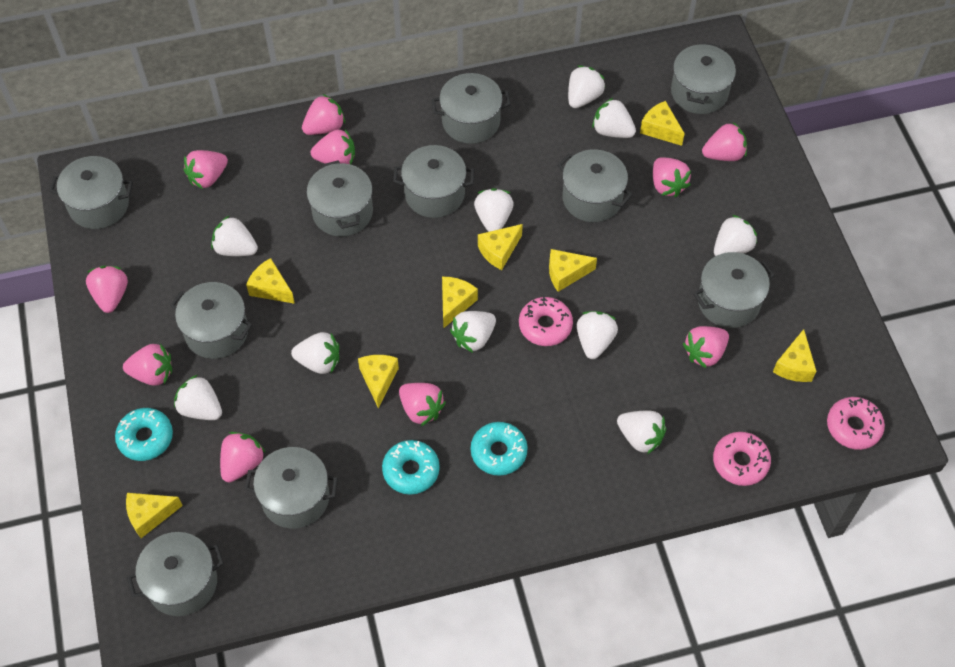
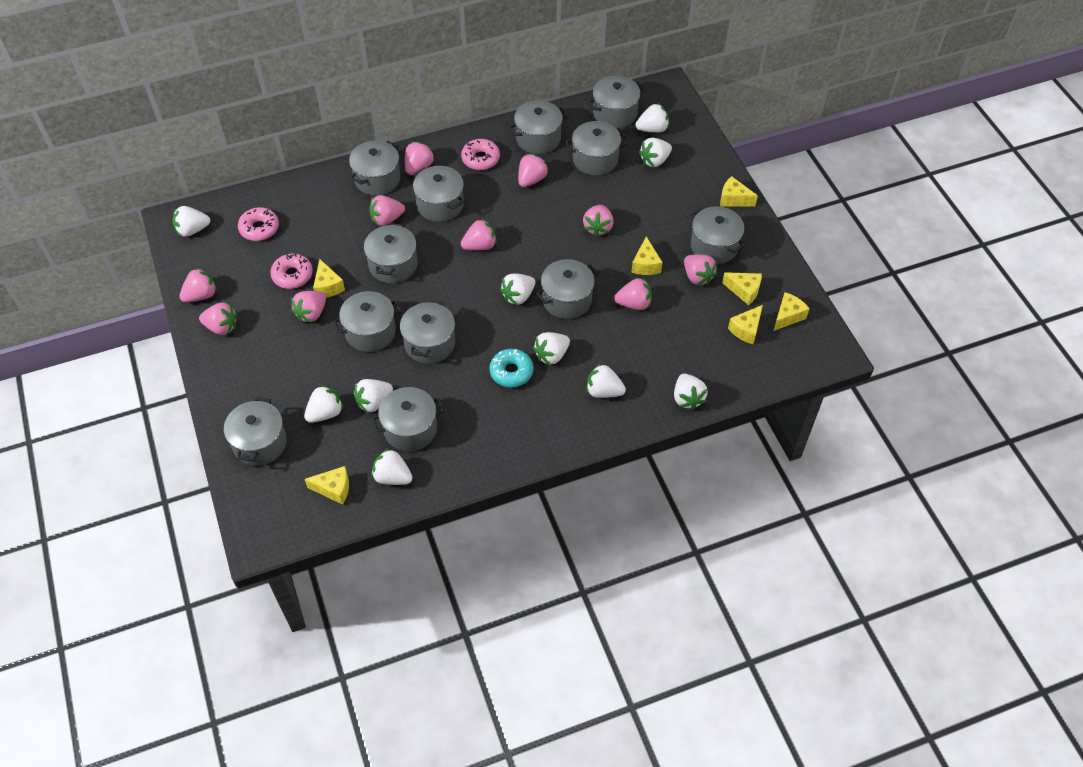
grey pot: [50,156,133,229] [127,532,224,616] [170,282,252,359] [245,447,338,529] [307,160,373,237] [393,145,475,218] [431,73,511,144] [557,149,633,222] [671,42,736,114] [693,252,775,328] = 10 -> [224,398,287,466] [333,291,402,352] [349,140,401,196] [364,223,418,283] [371,387,444,452] [400,300,455,364] [413,166,464,222] [509,100,568,154] [536,259,599,319] [565,121,627,176] [588,76,645,128] [691,206,745,264] = 12
turquoise donut: [115,408,173,461] [382,440,440,495] [471,422,528,476] = 3 -> [489,349,534,388] = 1
yellow cheese: [126,493,183,538] [246,258,295,304] [358,355,399,408] [442,277,478,328] [478,224,523,270] [549,249,597,292] [640,101,685,146] [773,329,816,382] = 8 -> [305,466,349,505] [313,259,345,298] [631,237,663,275] [720,176,758,206] [722,272,762,305] [728,305,763,344] [774,292,810,331] = 7

